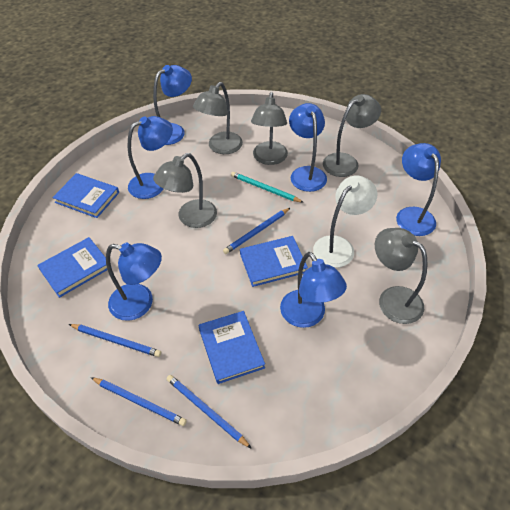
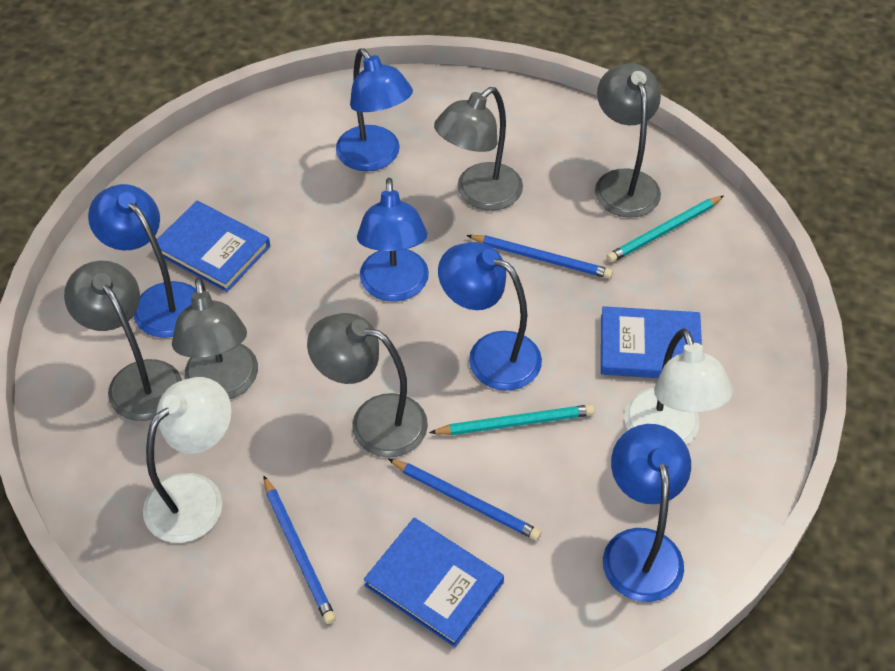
blue book: [37,237,112,298] [52,173,119,218] [199,311,265,384] [240,236,308,287] = 4 -> [154,201,270,292] [364,518,504,647] [601,306,702,378] = 3
blue lamp: [106,243,162,321] [128,116,173,199] [153,65,192,145] [280,252,347,328] [289,103,327,192] [396,143,441,236] = 6 -> [88,184,196,338] [336,48,413,171] [357,178,429,302] [438,242,542,391] [603,424,691,602] = 5
blue pencil: [69,324,161,357] [91,377,187,426] [166,375,252,449] [223,208,290,254] = 4 -> [263,476,336,624] [388,459,541,540] [466,235,613,279] = 3
turquoise pencil: [231,172,304,203] = 1 -> [429,404,595,435] [607,196,724,263] = 2
white lamp: [313,176,377,268] = 1 -> [143,377,232,543] [624,328,733,445] = 2

